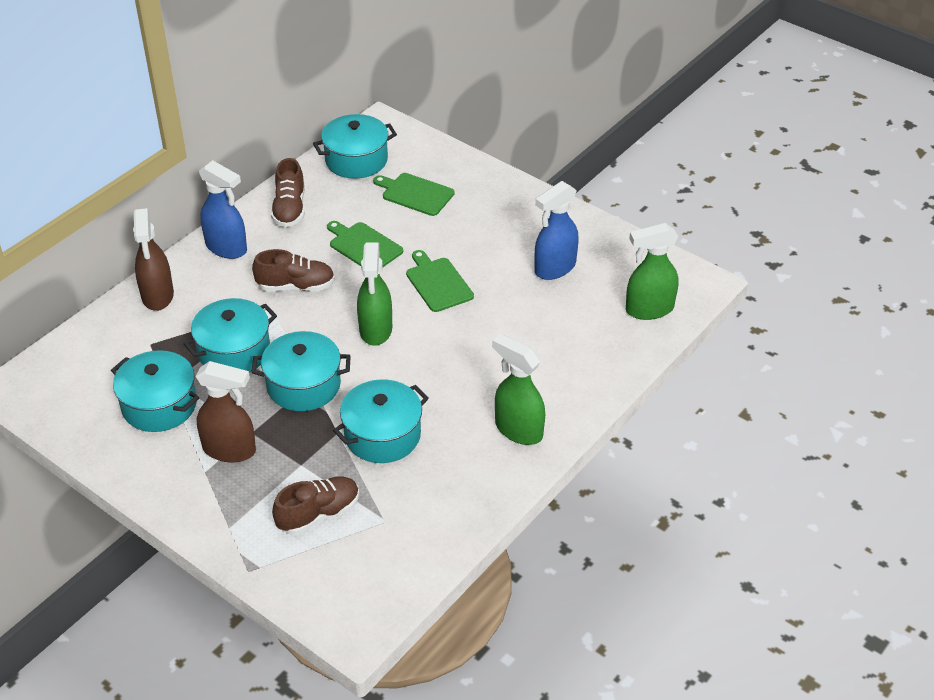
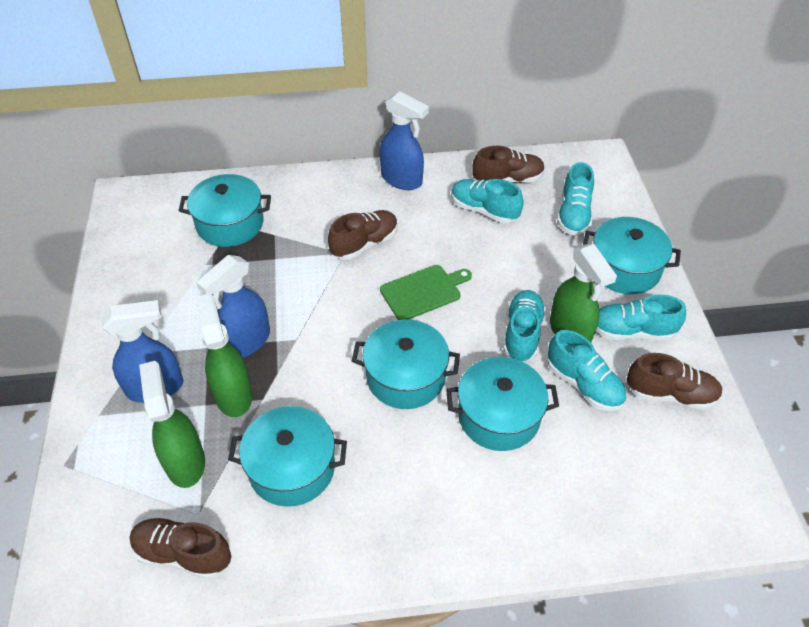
blue spray bottle: [199,160,247,259] [535,181,579,280] = 2 -> [101,300,183,403] [196,255,270,358] [380,91,429,190] = 3
brown shoe: [252,249,335,291] [271,158,305,227] [272,476,359,534] = 3 -> [130,517,231,579] [328,210,398,260] [472,146,545,183] [627,353,723,410] = 4
brown spray bottle: [133,208,174,311] [196,361,256,463] = 2 -> none = 0
green cutting board: [327,221,403,267] [373,173,455,216] [406,250,474,312] = 3 -> [380,265,472,320] = 1
turquoise shoe: none = 0 -> [451,179,524,223] [503,290,546,362] [548,330,626,411] [557,162,594,235] [596,294,686,340] = 5

